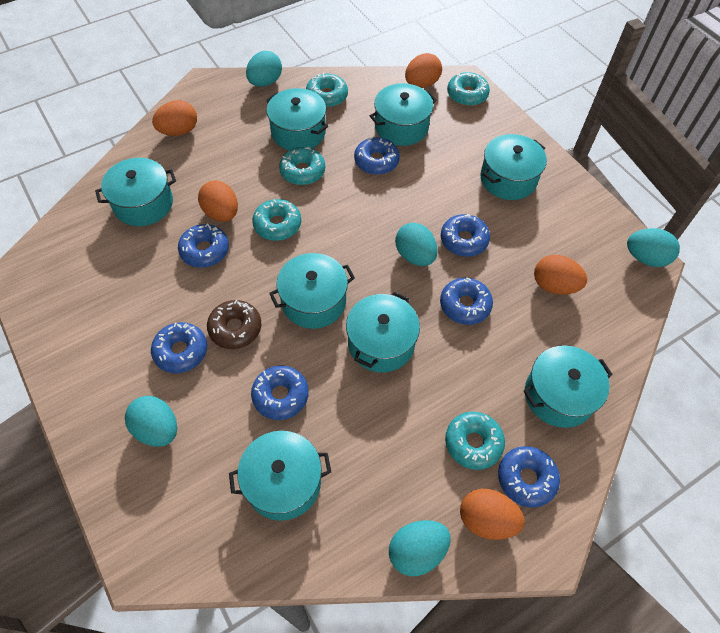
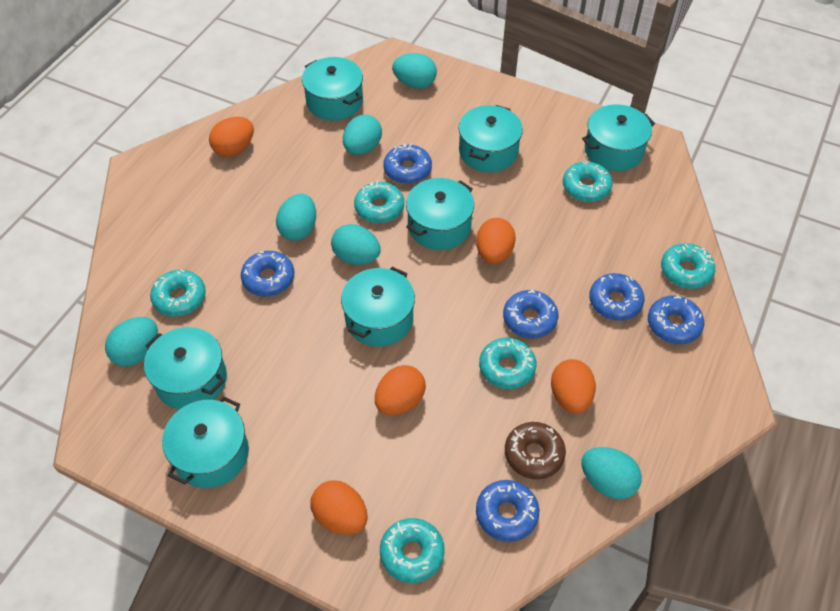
blue donut: [151,322,207,373] [178,224,229,268] [251,366,309,420] [354,137,400,175] [440,278,493,325] [441,214,490,257] [498,446,560,508] = 7 -> [241,251,294,296] [383,143,432,184] [476,480,539,542] [503,290,558,338] [589,273,644,321] [648,295,704,344] = 6
turquoise donut: [252,199,301,241] [279,147,325,185] [306,72,348,108] [445,412,505,470] [447,72,490,106] = 5 -> [150,270,206,317] [354,180,404,223] [380,518,445,583] [479,338,537,389] [563,161,613,202] [661,243,715,289] = 6
turquoise egg: [125,396,177,447] [246,51,282,87] [389,520,451,576] [395,223,438,266] [627,228,680,267] = 5 -> [105,317,158,366] [276,194,316,241] [331,224,381,265] [343,115,382,155] [392,53,437,88] [581,447,642,499] = 6
turquoise pot: [95,158,176,226] [229,431,331,521] [266,88,328,150] [269,253,355,329] [346,292,420,372] [370,83,437,146] [480,134,547,200] [523,345,613,428] = 8 -> [144,327,227,409] [162,396,249,488] [302,57,363,121] [341,267,415,347] [406,178,474,250] [459,105,523,172] [582,104,655,171] = 7

